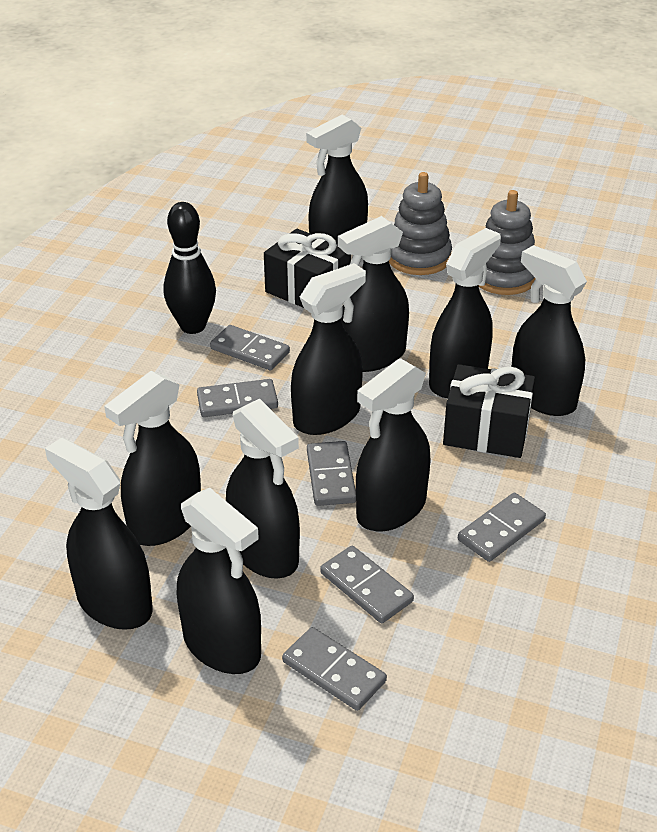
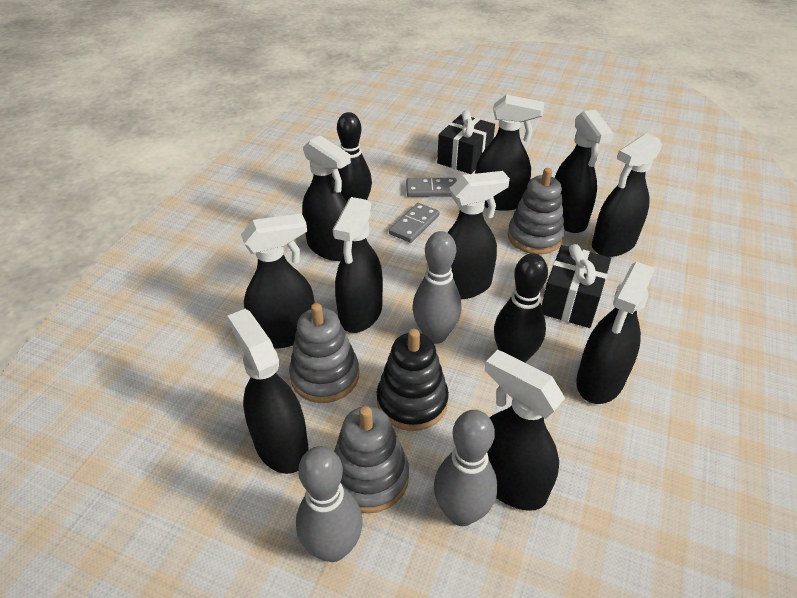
black bowling pin: [163,202,216,334] = 1 -> [333,112,372,202] [494,253,548,363] = 2
black stacking toy: none = 0 -> [377,329,449,431] = 1
grey bowling pin: none = 0 -> [296,446,363,562] [413,231,462,344] [434,410,497,526] = 3
grey domino: [197,379,278,417] [210,325,290,370] [282,627,387,711] [307,441,356,506] [320,546,414,623] [458,493,546,562] = 6 -> [389,203,439,243] [406,178,457,197] = 2
grey stacking toy: [389,172,452,275] [478,190,536,295] = 2 -> [289,303,359,403] [334,406,409,513] [508,168,565,254] = 3

